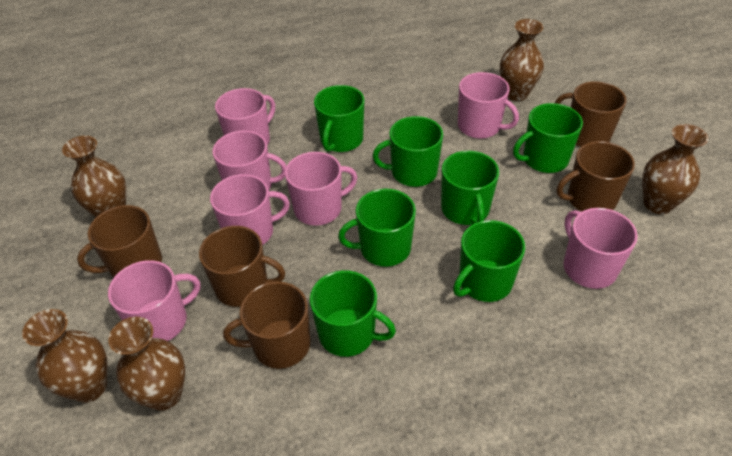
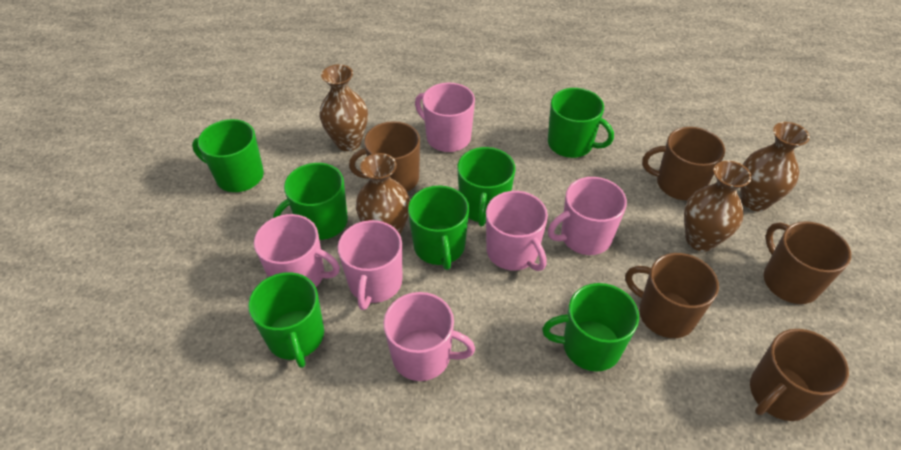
brown vase: [22,309,107,403] [62,135,127,217] [108,317,185,411] [500,19,544,101] [642,124,709,214] = 5 -> [319,64,368,151] [356,153,410,235] [684,161,752,252] [740,122,810,211] = 4
pink mug: [108,260,201,341] [210,174,290,245] [212,130,286,191] [215,88,275,145] [285,152,357,226] [458,72,519,139] [564,208,638,289] = 7 -> [254,214,340,287] [338,220,402,310] [384,292,475,381] [415,82,475,152] [486,191,548,271] [548,177,627,255] = 6

